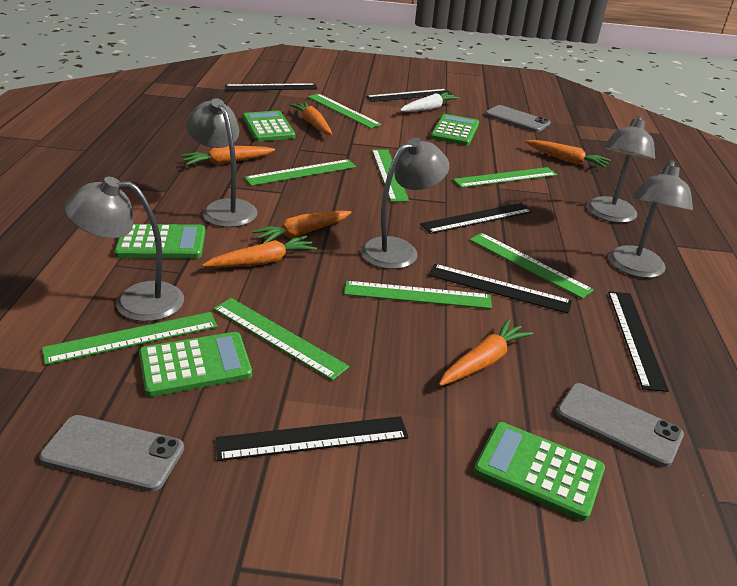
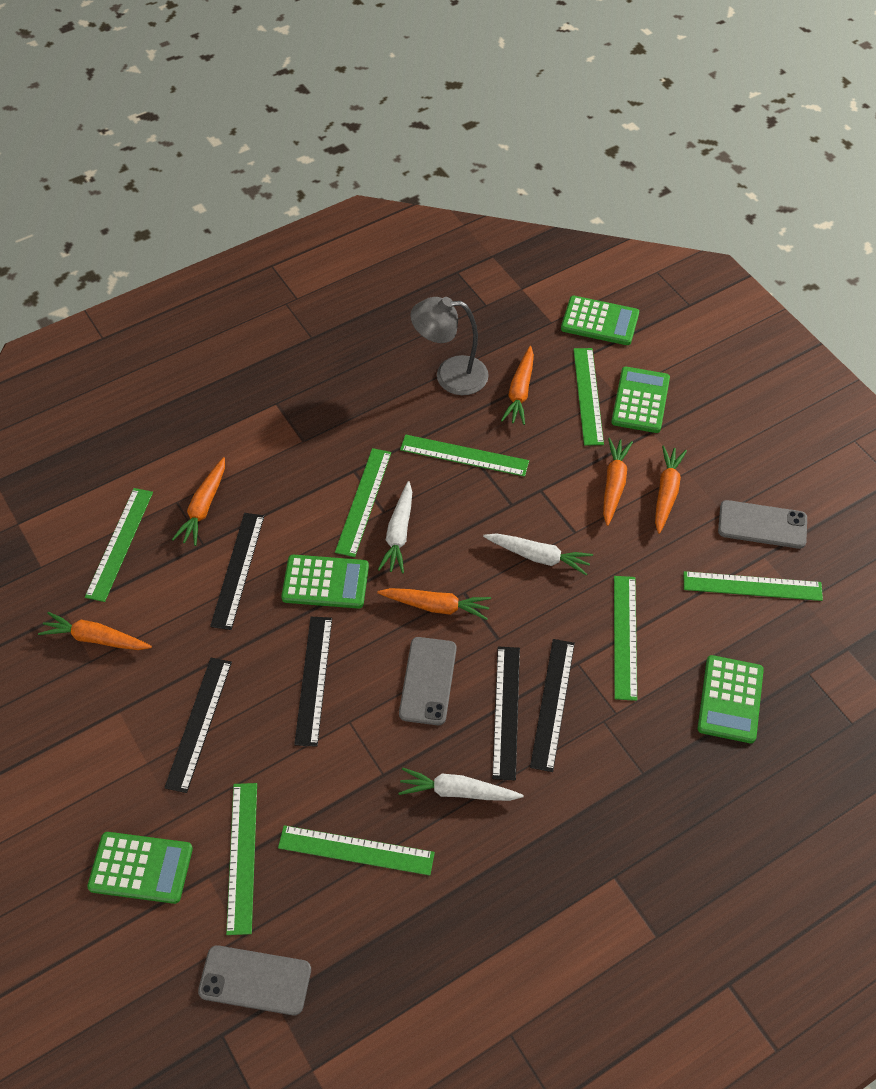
black ruler: [216,416,408,461] [225,83,318,91] [366,89,452,102] [420,203,533,234] [428,264,572,314] [608,291,669,392] = 6 -> [164,658,232,793] [210,513,264,630] [294,617,332,747] [492,647,520,780] [530,639,575,772] = 5
grey lamp: [65,177,184,322] [186,98,258,227] [361,138,449,269] [587,115,655,223] [609,160,693,278] = 5 -> [410,297,489,395] = 1
white carrot: [400,92,460,112] = 1 -> [378,481,412,574] [399,768,524,801] [483,533,593,576] = 3

